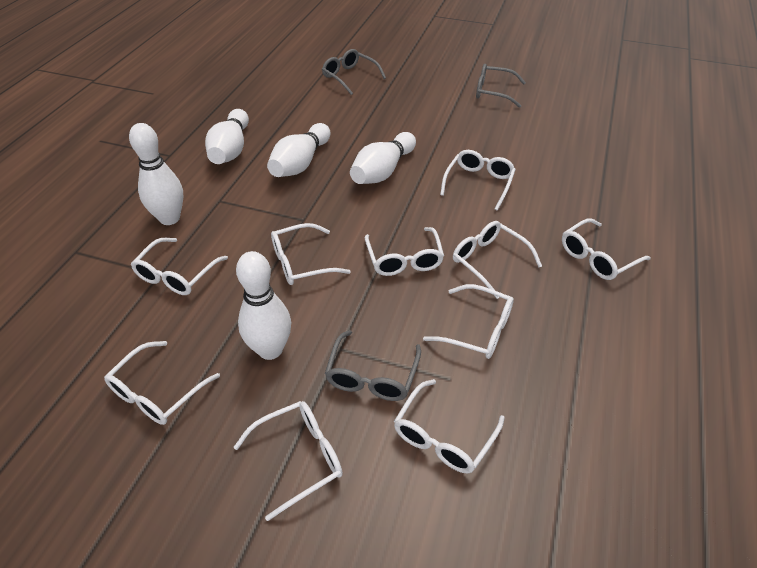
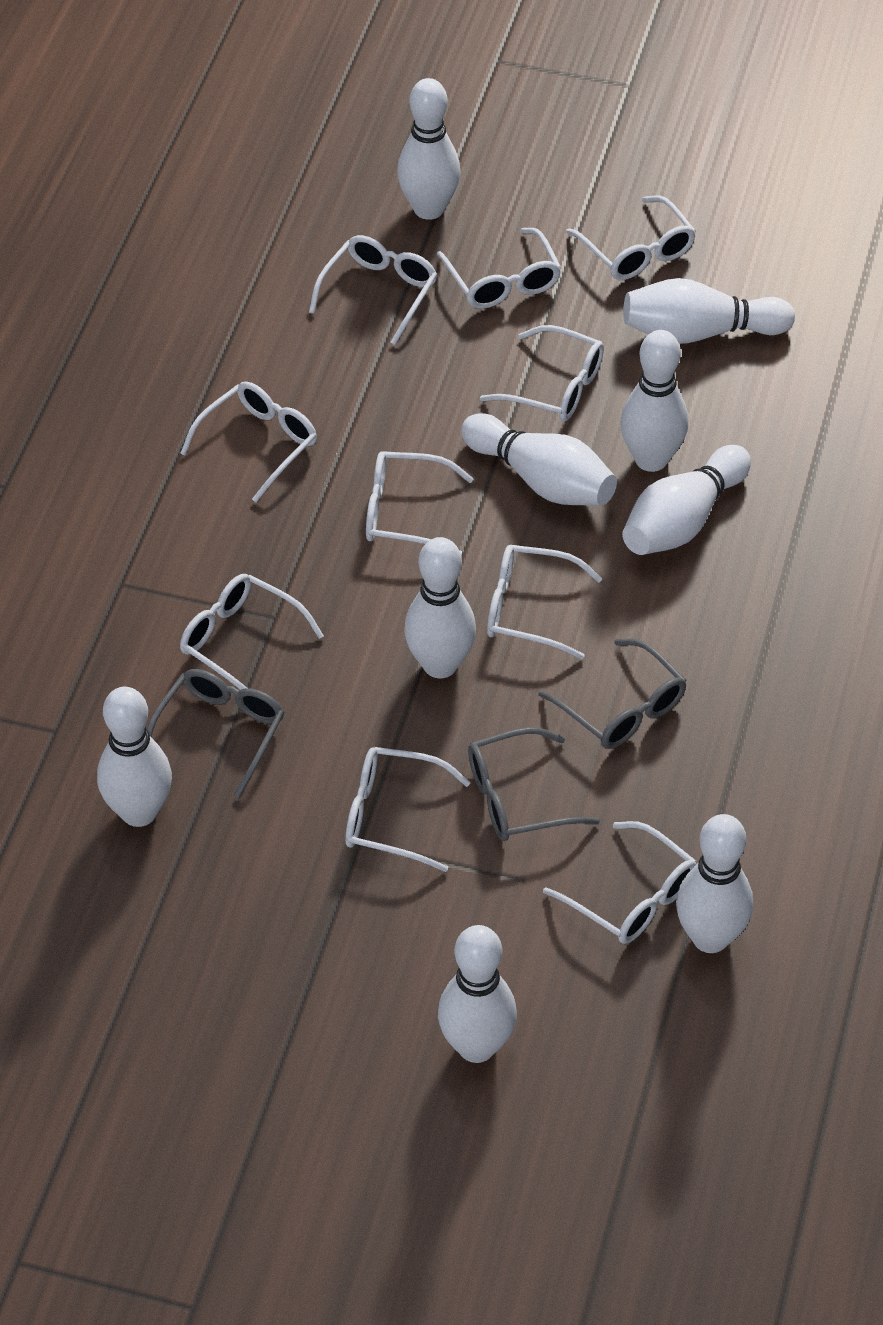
white bowling pin: [129,123,183,225] [205,109,249,164] [236,251,291,360] [267,123,330,177] [350,132,416,184] = 5 -> [97,687,172,827] [397,78,460,220] [404,537,476,678] [438,925,517,1063] [461,413,617,506] [620,330,688,472] [622,445,751,555] [623,278,795,344] [676,814,753,953] = 9

